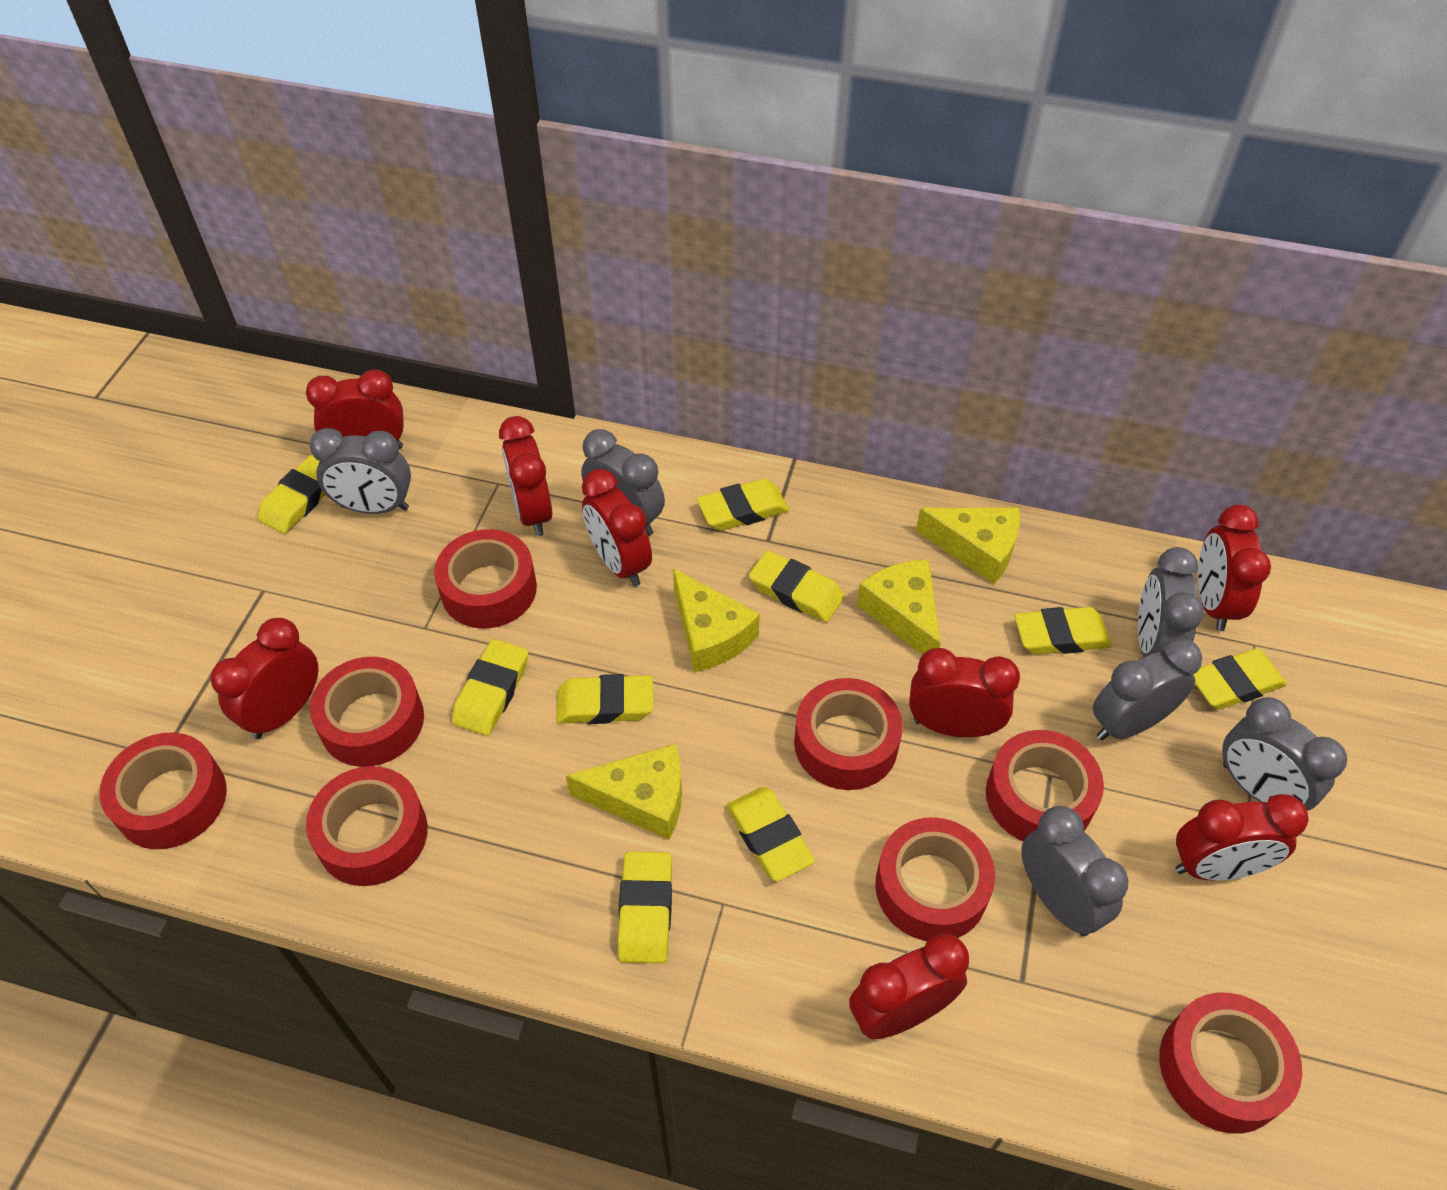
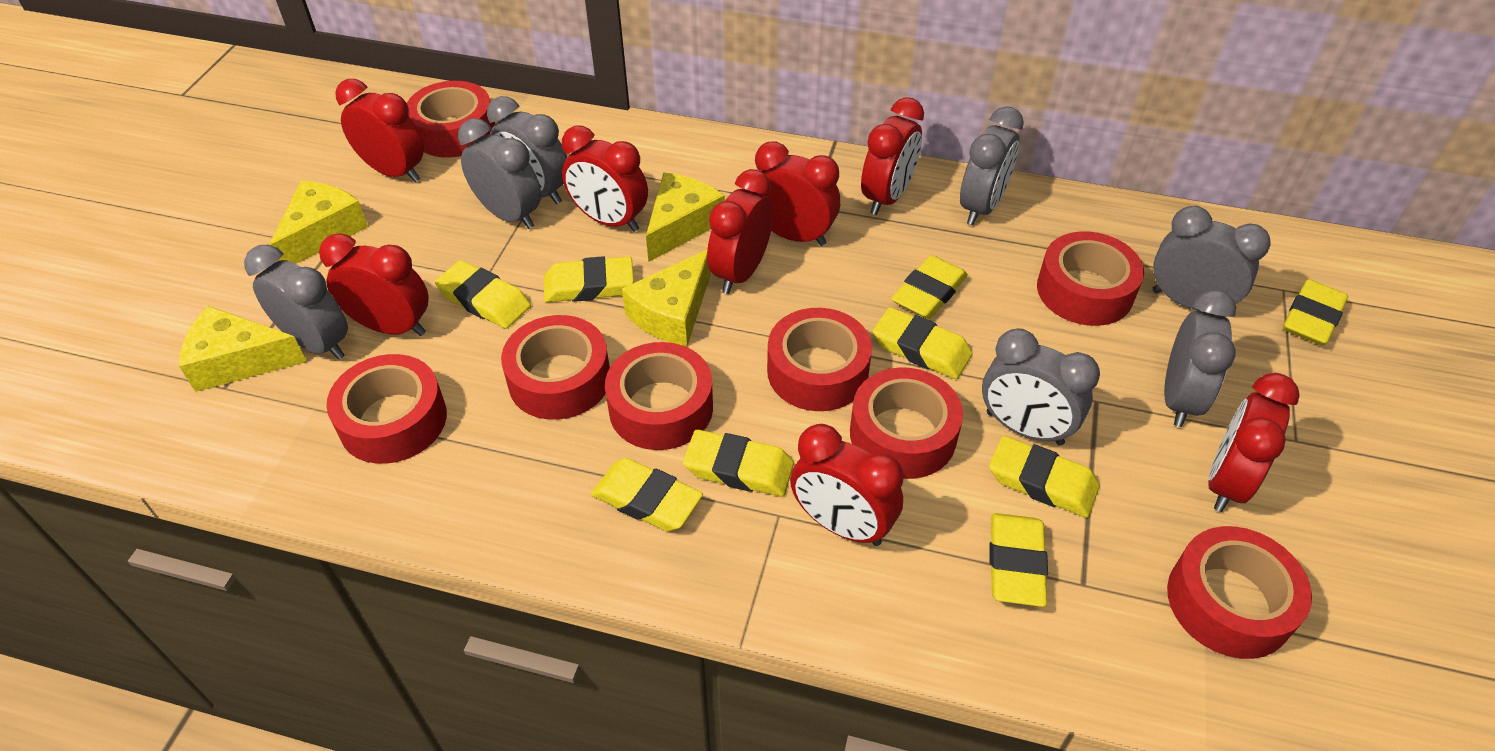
grey clock: [310,428,411,514] [581,429,665,536] [1021,806,1128,936] [1093,638,1202,740] [1138,547,1204,657] [1222,697,1347,811] = 6 -> [244,245,348,360] [458,118,541,229] [487,96,567,204] [960,106,1024,225] [982,328,1100,445] [1152,206,1271,310] [1164,290,1236,427] = 7

